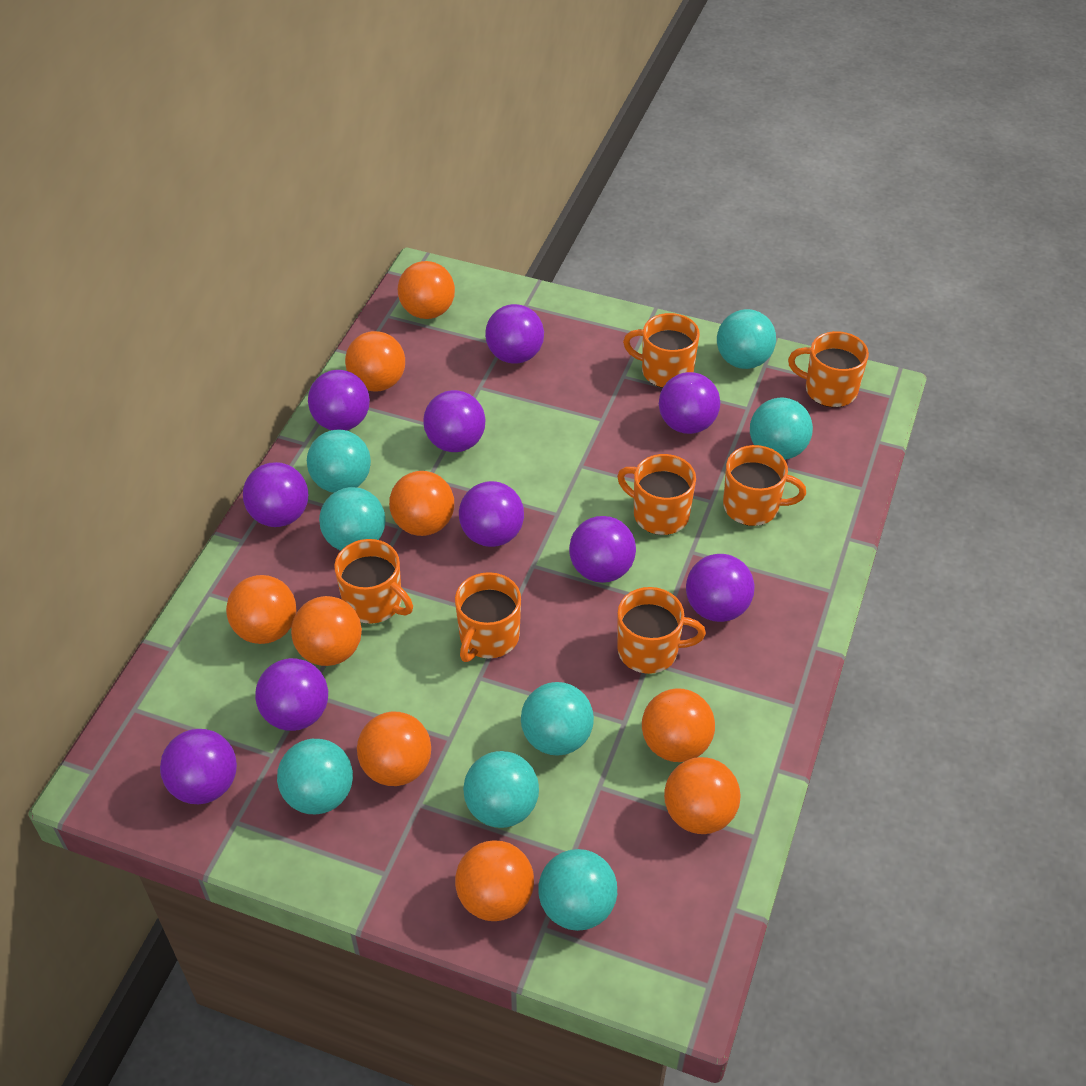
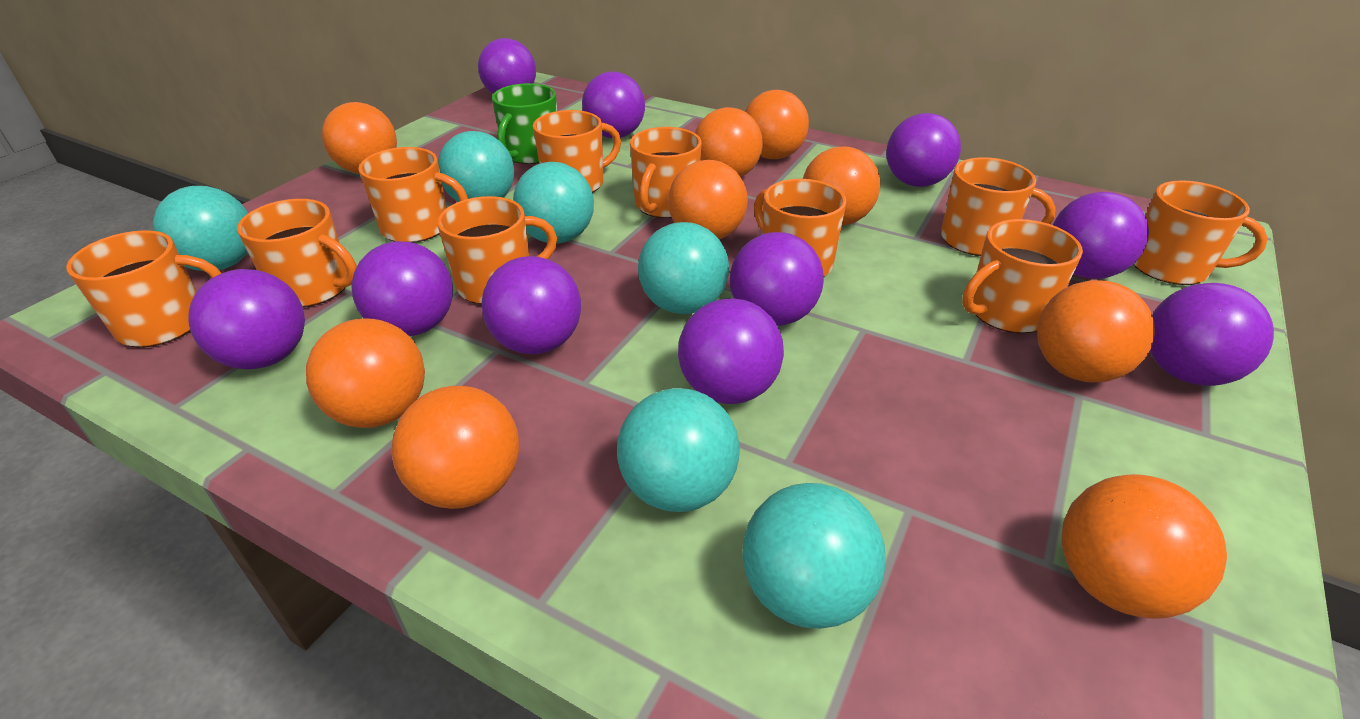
green mug: none = 0 -> [492,83,557,164] = 1
orange mug: [334,539,413,624] [455,572,521,662] [617,454,696,535] [617,587,706,674] [623,313,700,388] [723,445,806,526] [788,331,869,407] = 7 -> [66,230,222,348] [237,199,357,307] [358,147,468,243] [437,196,557,304] [533,110,621,193] [630,127,702,218] [754,179,846,277] [941,157,1056,256] [962,219,1083,333] [1133,180,1268,285] = 10
turquoise ball: [277,739,353,814] [307,430,371,493] [319,487,385,551] [463,751,539,828] [521,682,594,756] [538,849,617,931] [717,309,776,369] [750,398,813,460] = 8 -> [153,186,248,271] [438,131,514,202] [513,162,594,244] [617,388,740,512] [638,222,729,314] [742,483,886,629] = 6

